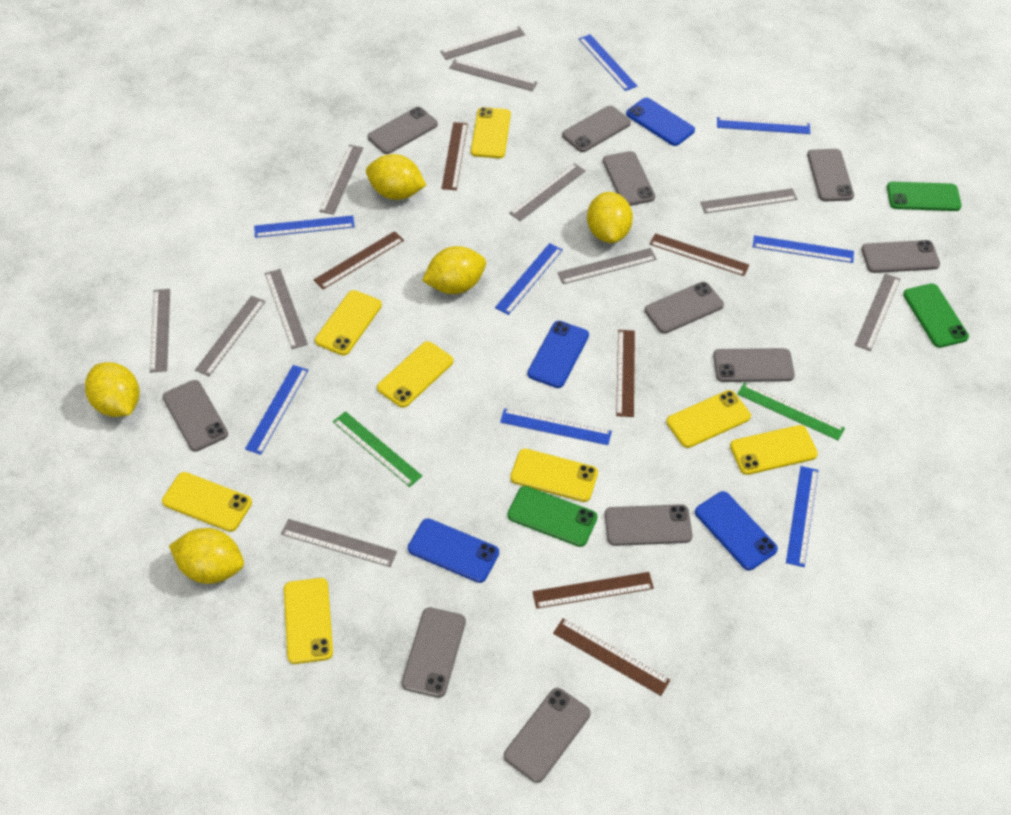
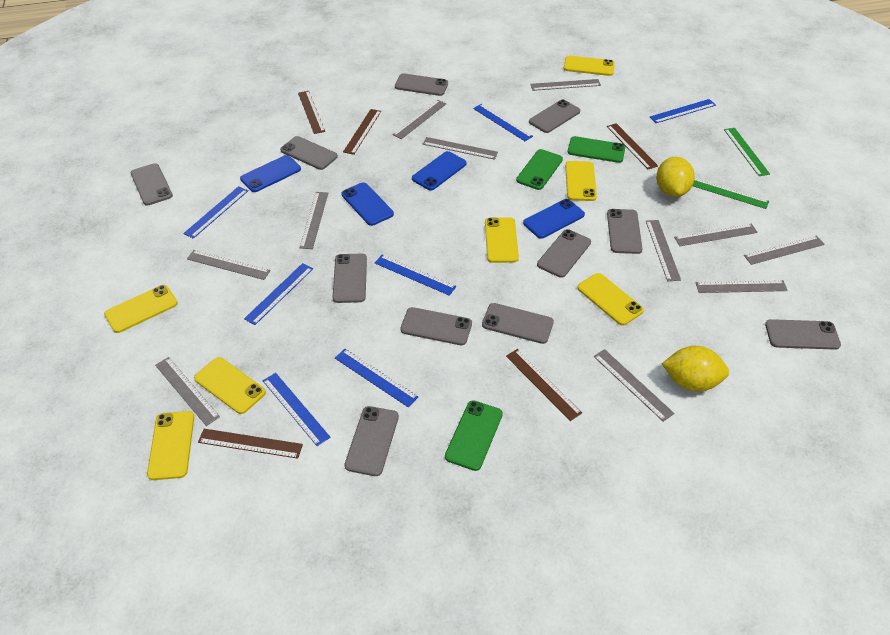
blue ruler: [245,365,308,455] [254,215,355,238] [495,243,563,315] [500,408,612,445] [579,34,637,91] [717,117,810,134] [753,235,854,263] [786,466,819,567] = 8 -> [183,186,248,239] [244,263,313,325] [263,373,331,446] [335,349,418,407] [375,255,456,296] [473,104,533,141] [650,99,716,123] = 7
brown ruler: [314,231,404,289] [441,122,468,190] [532,572,654,609] [553,618,670,696] [616,330,635,417] [650,233,749,276] = 6 -> [198,429,303,459] [298,91,325,134] [343,109,381,155] [506,349,582,421] [607,123,658,169] = 5
yellow lemon: [85,362,140,417] [169,528,244,584] [366,154,426,200] [422,246,486,294] [587,192,633,243] = 5 -> [656,157,695,197] [662,346,729,392] = 2
yellow phone: [162,472,252,532] [284,578,333,664] [315,290,382,355] [377,341,453,408] [471,107,511,158] [510,449,598,502] [666,390,751,448] [730,425,818,475] = 8 -> [104,285,178,333] [147,411,194,480] [194,357,266,414] [485,217,519,263] [564,56,615,76] [565,161,597,201] [577,273,644,326] = 7

